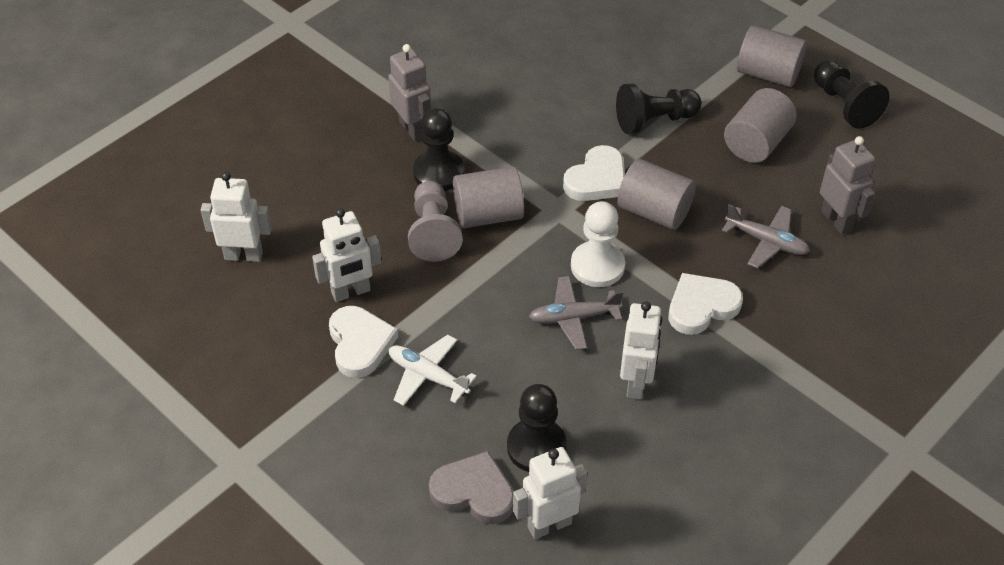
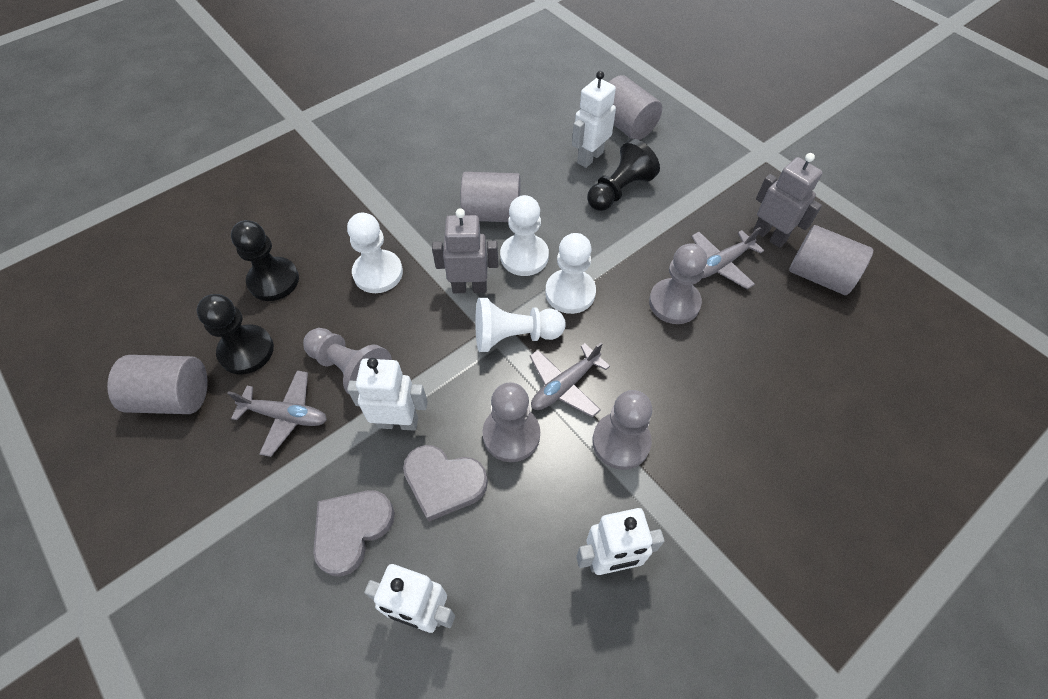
black pawn: [413,108,464,191] [507,384,567,472] [616,83,702,134] [814,60,890,129] = 4 -> [196,294,274,374] [231,220,299,301] [587,139,660,211] = 3
grey heart: [429,451,514,524] = 1 -> [313,490,395,577] [403,445,488,522] = 2
grey pawn: [408,181,463,262] = 1 -> [303,328,392,395] [482,382,540,462] [592,390,652,470] [649,243,707,324] = 4
grey plane: [529,276,623,350] [722,204,810,269] = 2 -> [227,370,327,457] [530,342,610,418] [691,227,764,289] = 3
white heart: [329,306,398,378] [563,145,625,201] [669,273,743,335] = 3 -> none = 0
white pawn: [571,201,625,287] = 1 -> [347,213,403,293] [475,298,566,352] [500,195,549,276] [545,233,596,314] = 4
white plane: [389,335,477,406] = 1 -> none = 0

